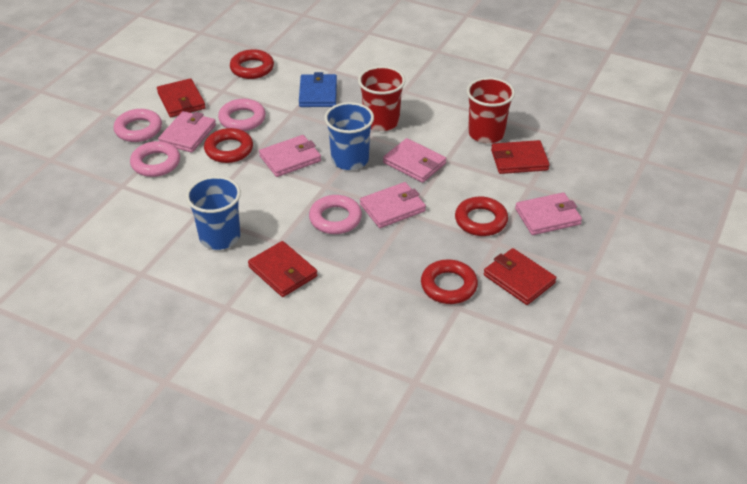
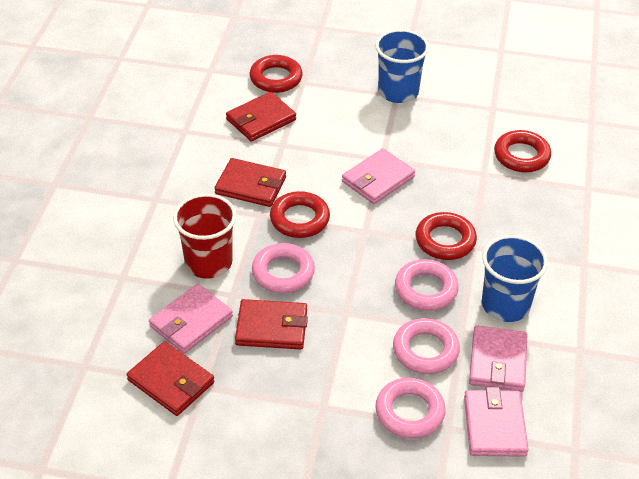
blue wallet: [299,72,337,107] = 1 -> none = 0
pink wallet: [158,111,216,153] [259,135,321,177] [360,182,426,228] [383,138,446,183] [515,192,582,235] = 5 -> [149,284,233,354] [342,148,415,204] [464,387,529,457] [469,325,527,392] = 4
red cup: [358,66,405,131] [467,77,515,143] = 2 -> [173,194,237,279] = 1

